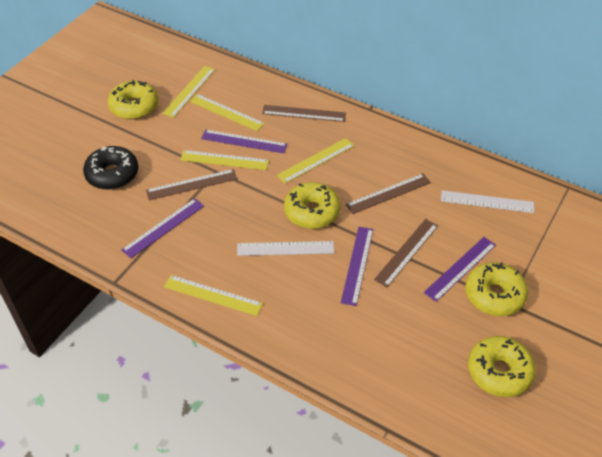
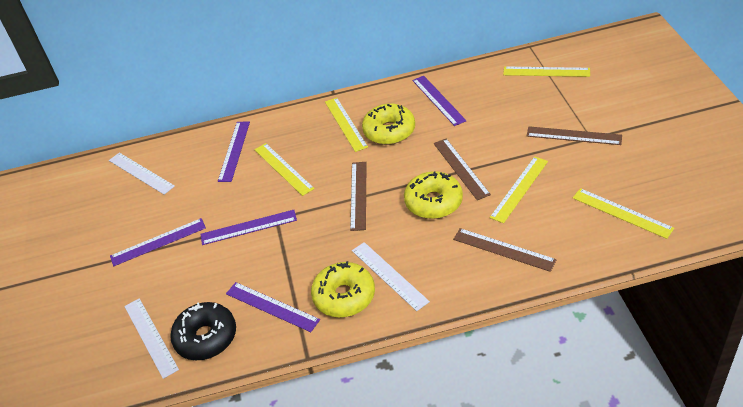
purple ruler: [121,198,204,258] [201,129,287,153] [341,227,373,306] [424,237,496,302] = 4 -> [110,218,206,266] [201,210,297,245] [218,121,250,182] [226,282,320,332] [412,76,466,126] = 5
white ruler: [237,241,334,256] [441,190,534,213] = 2 -> [109,153,175,195] [124,298,179,379] [352,242,430,311] = 3
yellow donut: [108,80,159,119] [284,182,340,229] [465,262,528,316] [468,336,536,397] = 4 -> [311,261,375,317] [362,103,415,145] [404,171,463,219] = 3

